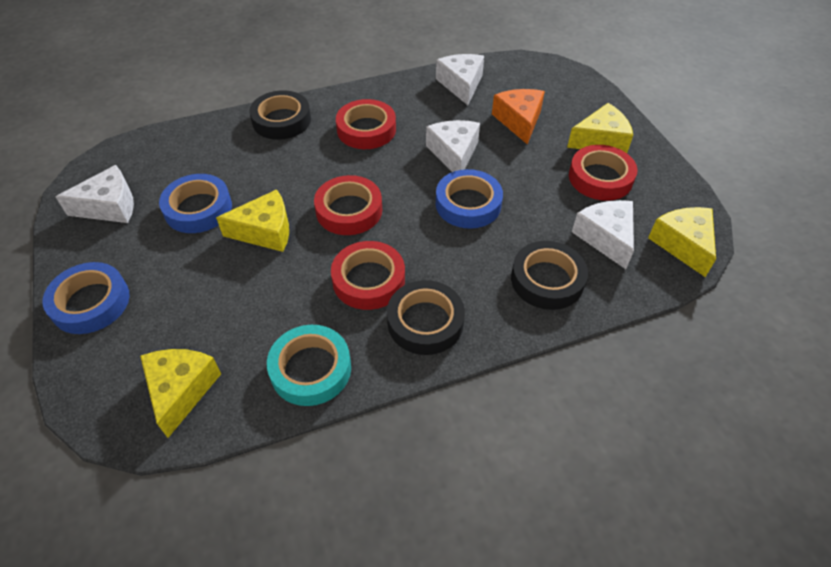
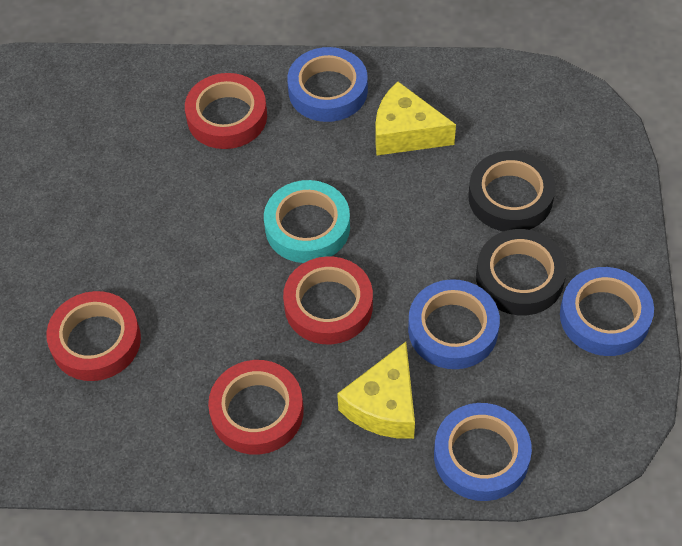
black tape: [249,90,311,140] [387,280,465,355] [511,241,588,310] = 3 -> [468,151,556,232] [476,229,567,315] = 2
blue tape: [43,262,130,334] [159,174,232,233] [436,169,503,229] = 3 -> [287,47,368,122] [408,279,500,369] [434,403,532,501] [560,267,654,356] = 4
orange cheese: [492,89,545,145] = 1 -> none = 0
white cheese: [55,165,134,223] [426,120,480,172] [436,54,484,105] [572,200,634,269] = 4 -> none = 0
yellow cheese: [140,349,221,438] [216,189,289,252] [567,103,633,153] [648,207,716,277] = 4 -> [337,342,415,439] [375,82,456,155] = 2

